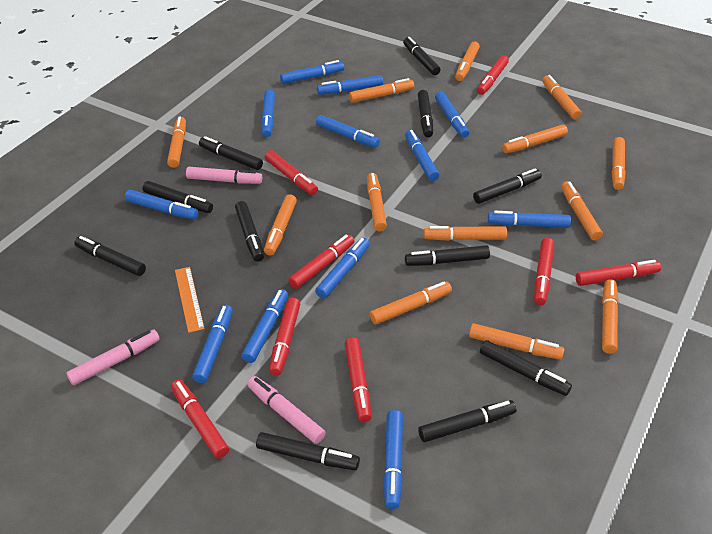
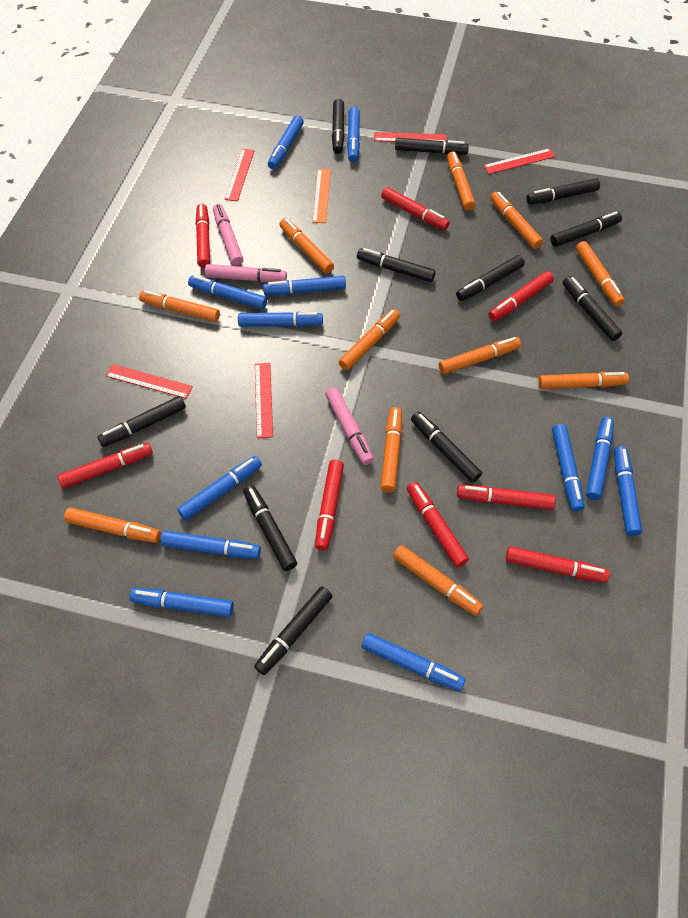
orange marker: [167,117,186,168] [264,194,297,255] [349,78,414,103] [367,173,387,231] [370,282,452,325] [424,226,507,241] [455,41,480,81] [469,323,565,360] [502,125,568,153] [542,75,582,119] [561,181,603,240] [602,279,619,354] [612,137,626,190] = 13 -> [64,507,161,543] [139,290,220,322] [279,218,334,273] [339,309,400,370] [381,407,402,492] [393,545,483,616] [439,337,521,374] [447,152,475,210] [490,192,543,249] [538,372,629,389] [576,241,625,306] = 11
red ruler: none = 0 -> [105,364,193,399] [225,149,254,201] [255,363,273,438] [374,132,446,142] [483,148,555,174] = 5

